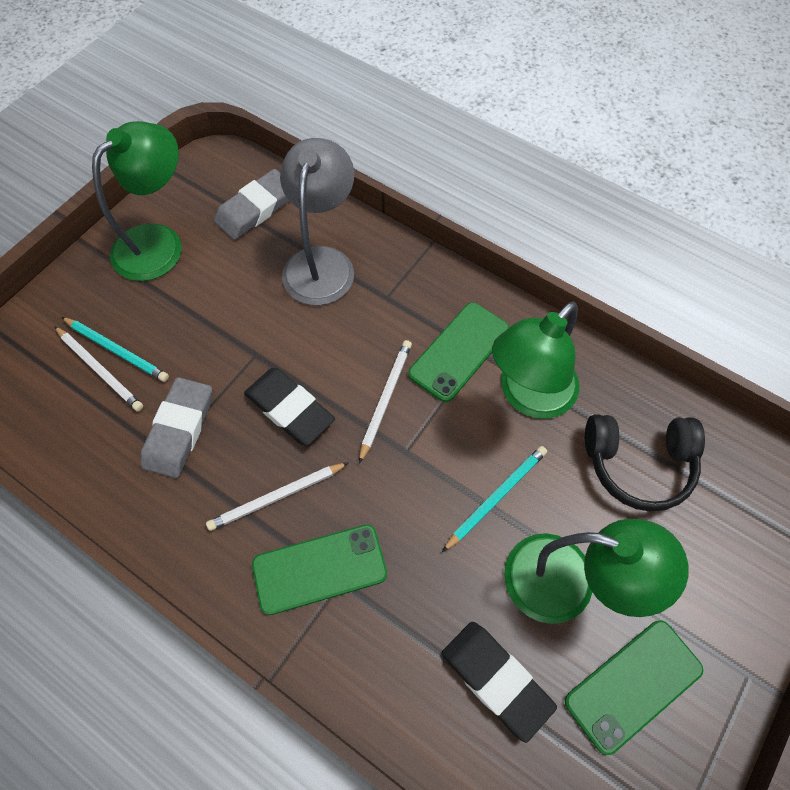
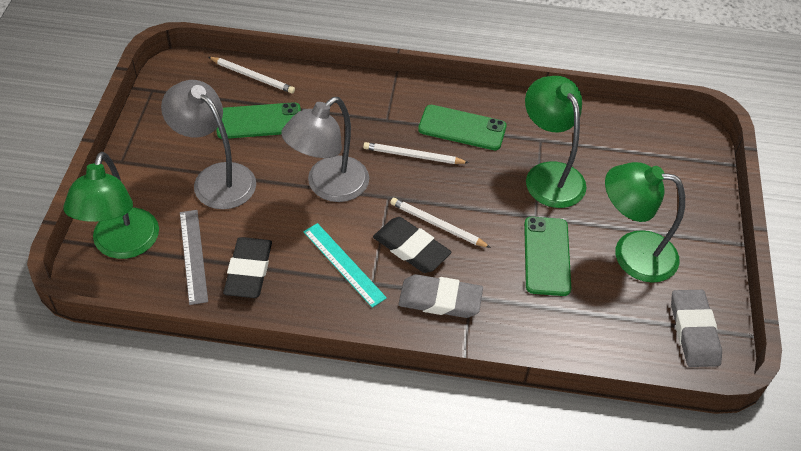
black headphones: [585,414,705,512] = 1 -> none = 0
grey lamp: [280,138,354,305] = 1 -> [161,80,256,209] [281,97,369,202] = 2
grey ruler: none = 0 -> [180,210,208,305] = 1
turquoise pencil: [61,317,169,382] [442,446,547,552] = 2 -> none = 0
turquoise ruler: none = 0 -> [303,223,387,308] = 1

